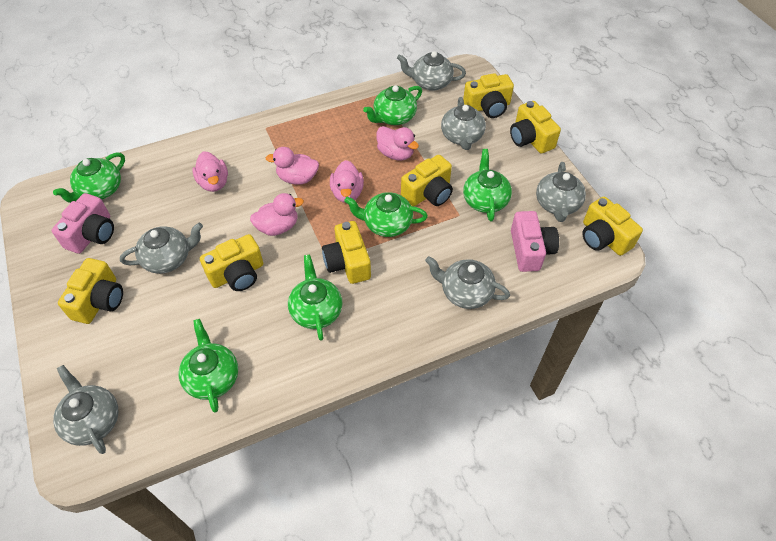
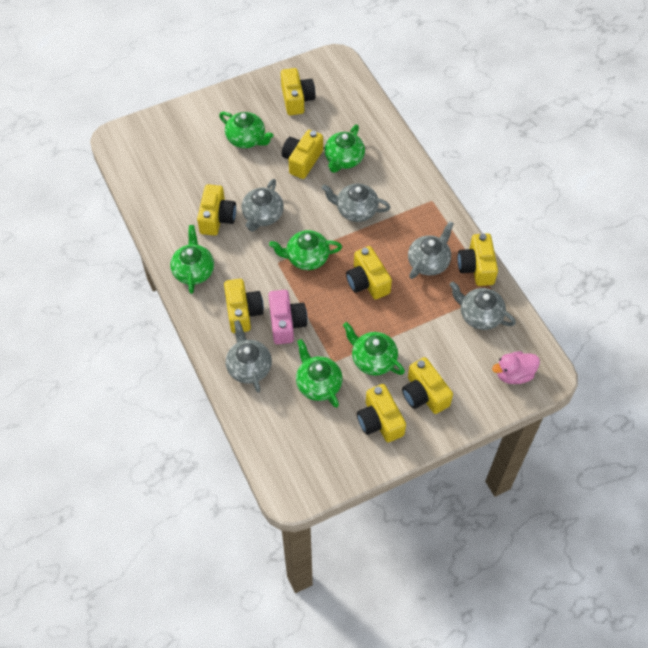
grey teapot: [53,365,118,454] [120,223,203,274] [397,51,466,91] [425,256,510,309] [441,97,486,150] [536,162,586,222] = 6 -> [226,320,272,393] [242,179,284,232] [322,183,390,222] [408,221,454,279] [449,281,516,330] = 5
pink camera: [52,193,114,254] [511,211,559,272] = 2 -> [269,290,308,344] = 1
pink duck: [192,151,228,192] [250,193,304,236] [266,147,319,185] [330,160,364,203] [376,126,419,161] = 5 -> [492,351,540,384] = 1
yellow camera: [58,258,123,324] [200,234,263,291] [322,221,371,284] [401,155,453,206] [463,73,514,118] [510,101,561,154] [582,197,643,256] = 7 -> [197,184,236,236] [224,279,264,333] [281,68,315,115] [282,130,323,179] [346,246,392,300] [357,384,406,442] [402,357,453,414] [458,233,498,286] = 8

